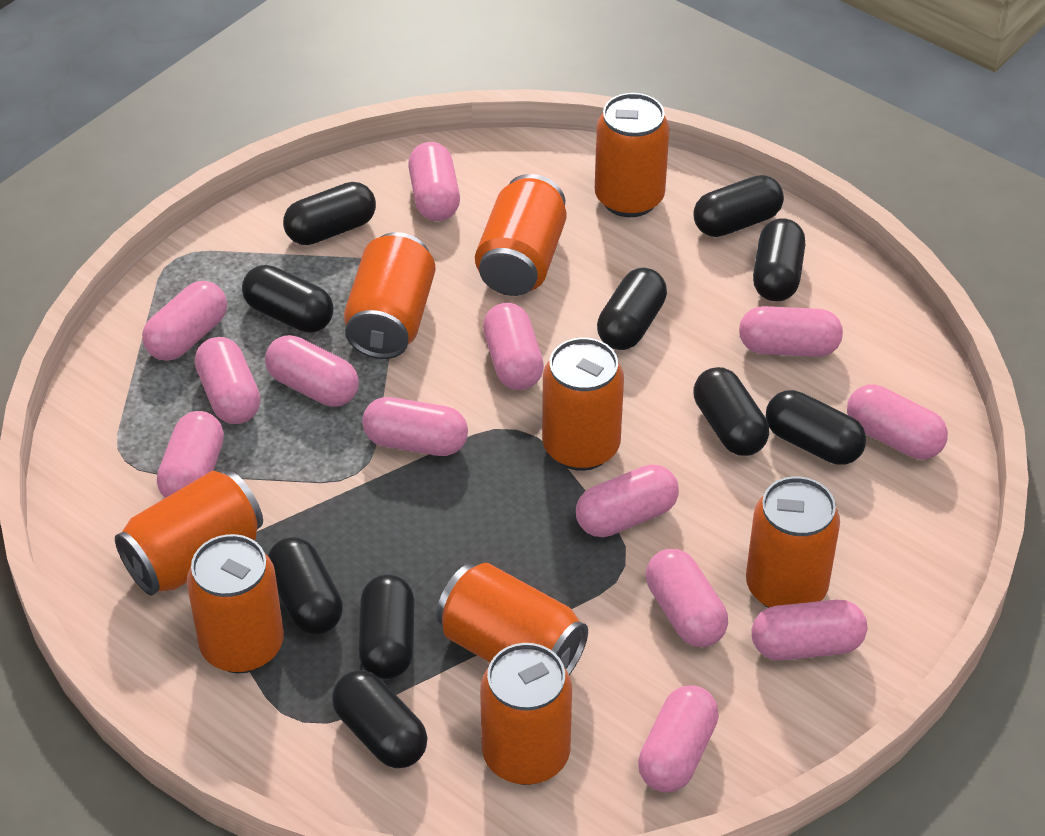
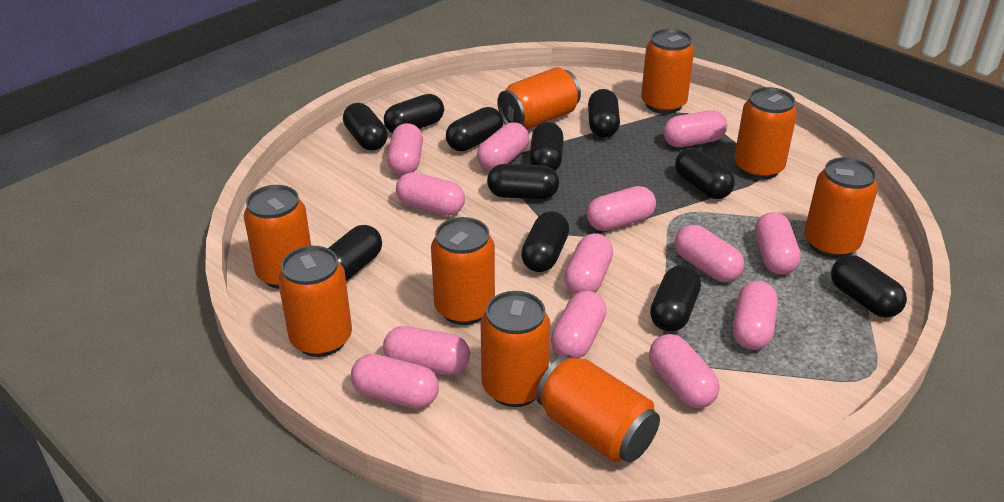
black capsule: [242,265,334,333] [267,537,343,635] [283,182,376,245] [332,670,428,768] [358,574,414,679] [597,268,667,350] [693,175,784,237] [694,367,769,456] [753,219,805,301] [766,390,866,465] = 10 -> [328,225,382,281] [343,103,388,151] [384,94,444,133] [446,107,503,151] [487,164,559,199] [521,211,569,272] [529,122,564,171] [588,89,620,138] [650,265,701,332] [675,148,735,199] [831,255,907,318] = 11

